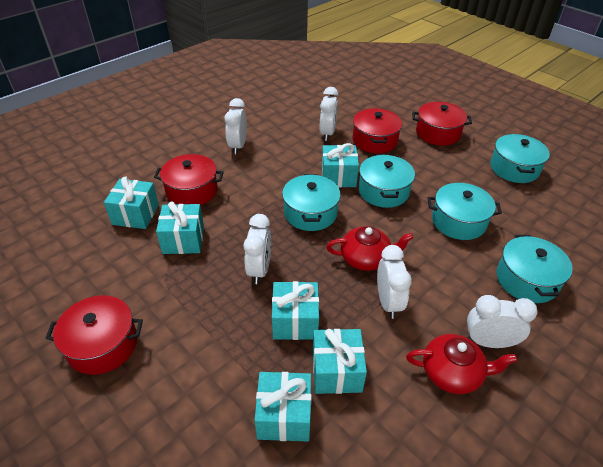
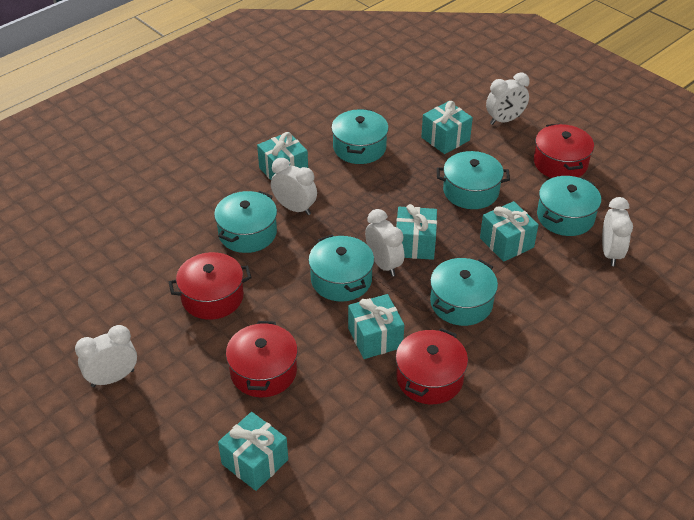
red teapot: [327,226,414,271] [406,334,517,394] = 2 -> none = 0
turquoise pot: [282,174,341,231] [359,155,415,208] [428,183,502,240] [490,134,550,183] [497,235,573,303] = 5 -> [214,191,277,253] [308,234,374,302] [331,109,389,164] [430,258,498,326] [437,151,510,209] [537,176,601,236] = 6

